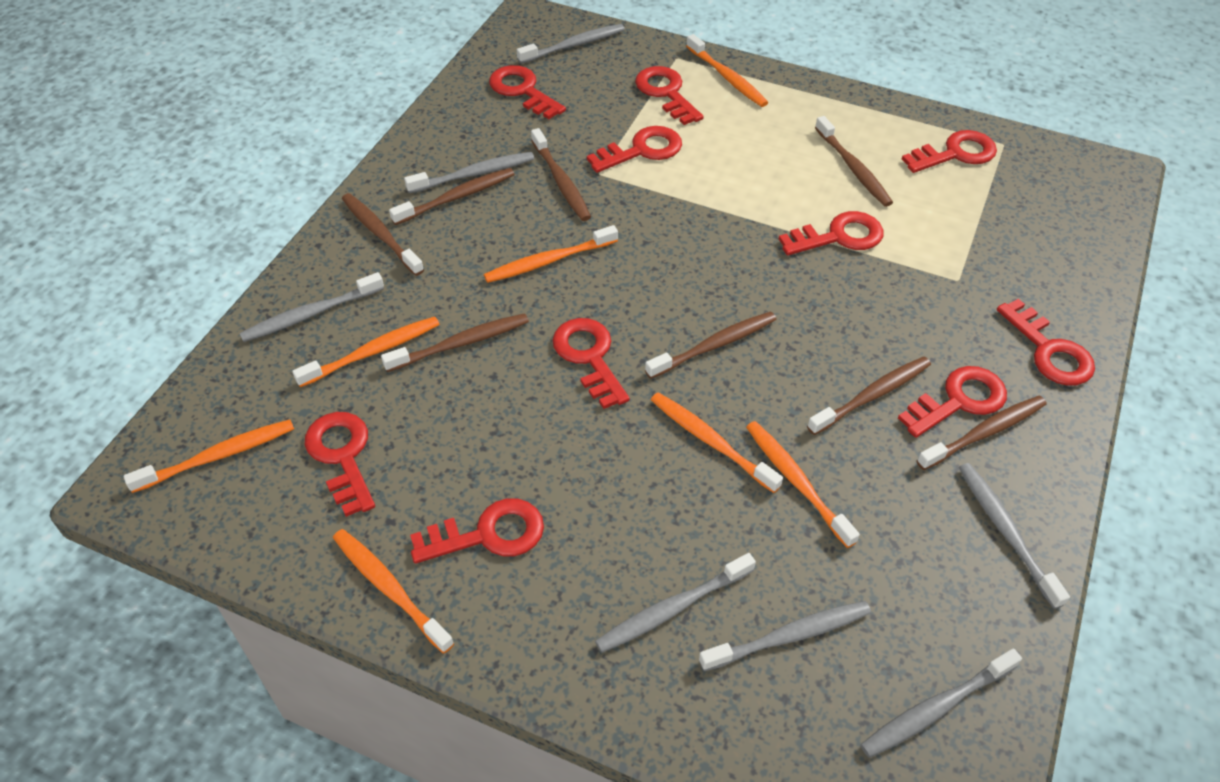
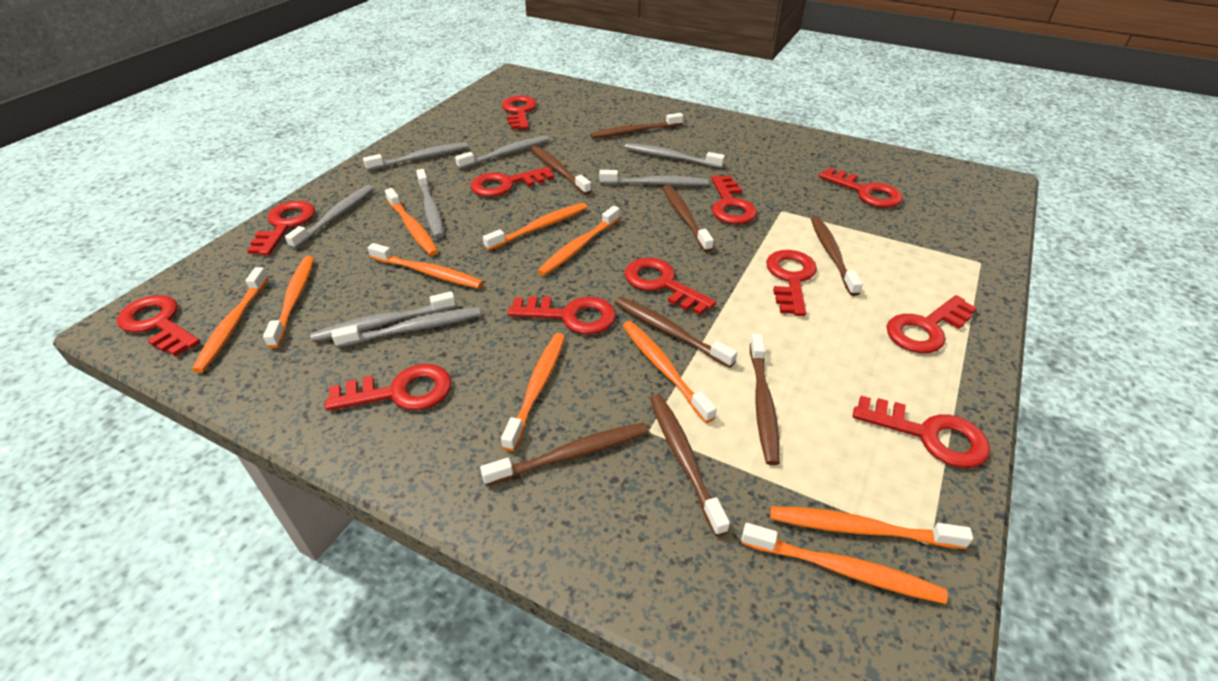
grey toothbrush: [240,272,384,342] [404,152,534,193] [517,24,625,64] [595,553,756,653] [699,601,871,671] [860,648,1022,758] [959,463,1070,609] = 7 -> [285,185,374,249] [310,291,456,342] [332,307,481,348] [363,142,468,171] [416,169,444,238] [455,135,550,169] [599,170,709,186] [624,143,725,168] = 8
orange toothbrush: [124,420,294,493] [292,316,440,387] [333,529,454,653] [484,225,618,283] [651,392,783,493] [686,34,768,107] [746,421,860,548] = 7 -> [192,267,269,373] [263,256,314,348] [368,243,483,289] [385,188,438,256] [483,203,588,251] [501,333,565,451] [537,206,620,276] [623,321,717,423] [741,523,948,604] [770,506,973,549] = 10
red key: [305,412,375,517] [410,498,544,564] [489,65,566,119] [553,318,630,409] [587,126,682,173] [635,66,704,125] [779,211,883,255] [898,366,1007,438] [902,130,997,173] [997,299,1095,386] = 10 -> [117,295,200,356] [247,201,315,256] [325,364,452,411] [471,167,554,197] [502,96,537,129] [508,296,616,334] [625,258,716,315] [711,175,757,224] [766,250,817,316] [819,168,903,208] [853,396,990,468] [886,295,977,353] = 12

